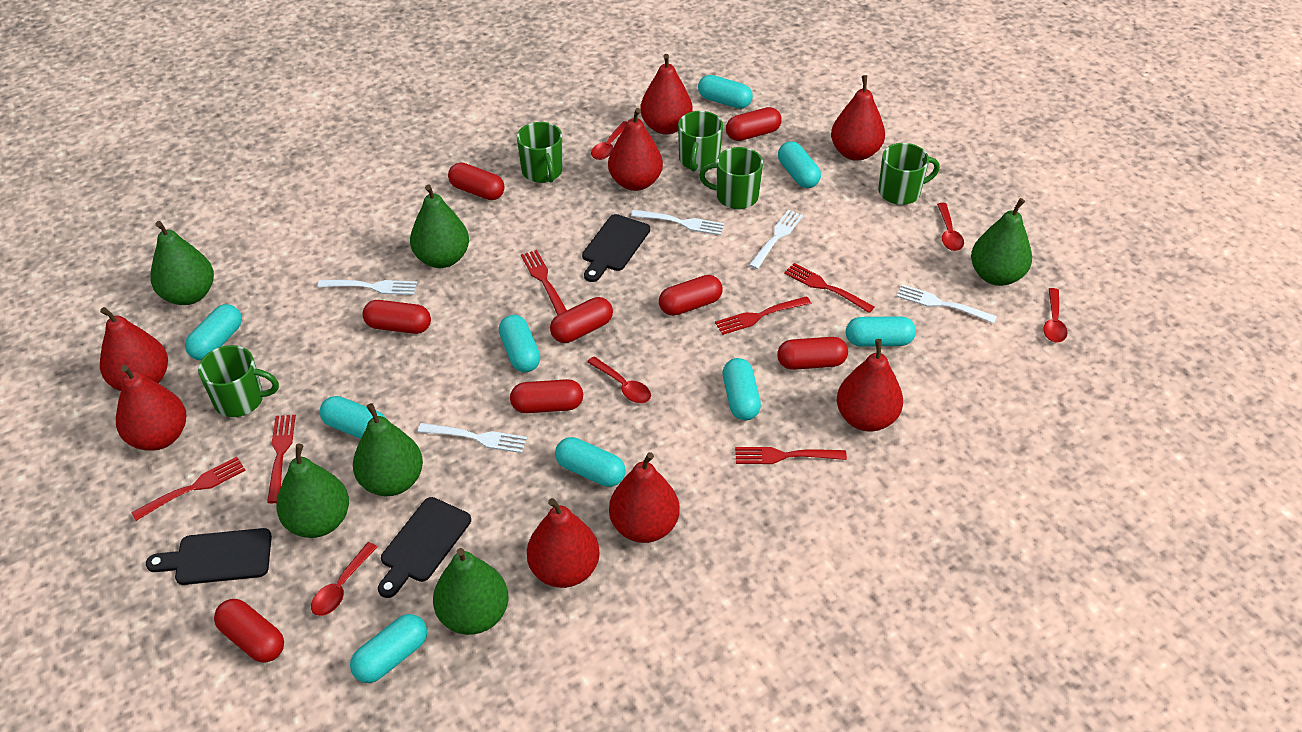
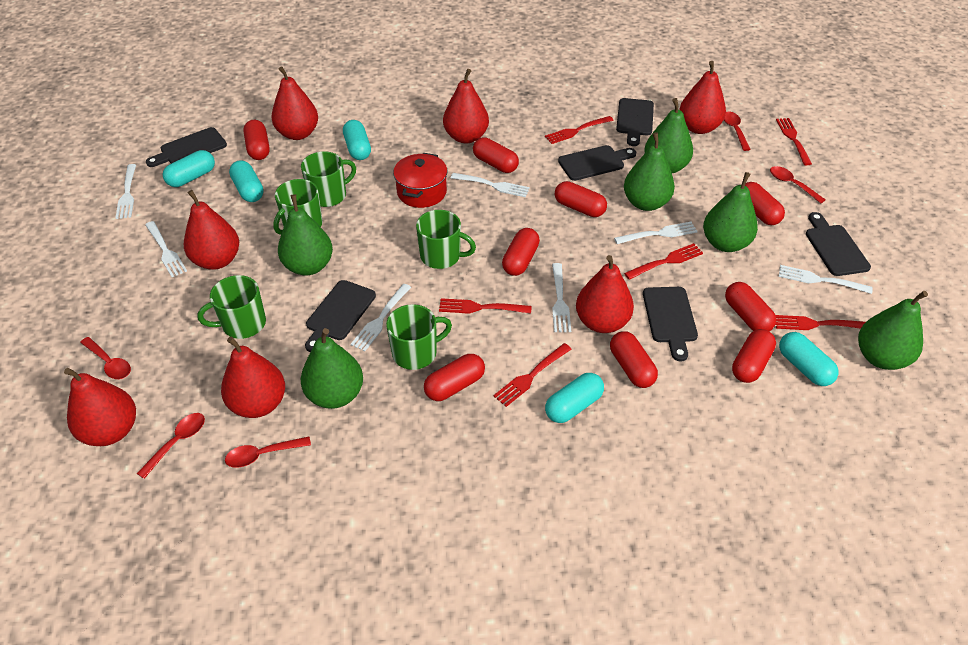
black cutting board: [146,528,272,585] [378,497,471,598] [582,214,650,282] = 3 -> [146,127,227,167] [305,280,376,352] [558,145,636,181] [616,98,654,146] [643,287,698,361] [806,212,871,276] = 6
red capsule: [214,599,284,663] [362,300,431,334] [448,162,505,200] [510,379,583,413] [550,297,613,343] [659,275,723,316] [726,107,782,141] [777,337,848,370] = 8 -> [243,120,270,160] [424,354,485,401] [473,137,519,173] [502,228,540,276] [555,181,607,217] [610,331,658,388] [725,282,776,331] [732,329,776,383] [745,182,785,225] = 9
red pear: [100,307,168,391] [116,365,186,451] [527,498,600,588] [608,108,663,191] [609,452,680,543] [640,54,693,135] [831,75,885,161] [837,339,903,431] = 8 -> [64,368,136,446] [184,190,239,270] [221,336,285,418] [271,66,318,140] [443,69,489,143] [576,255,634,333] [679,61,726,134] = 7
red pot: none = 0 -> [393,153,447,208] = 1
turquoise capsule: [185,304,242,360] [319,396,385,439] [350,614,427,683] [499,315,540,372] [555,437,625,487] [698,75,753,109] [723,358,761,420] [778,141,821,188] [846,316,916,347] = 9 -> [163,150,215,187] [229,160,264,202] [343,120,371,160] [545,373,604,423] [779,332,838,386] = 5
white fork: [317,280,417,295] [418,423,527,453] [631,210,724,235] [749,210,803,269] [896,284,997,324] = 5 -> [115,164,136,219] [145,221,187,277] [350,284,411,351] [451,173,530,197] [552,263,571,332] [614,222,698,244] [779,265,873,294] = 7

